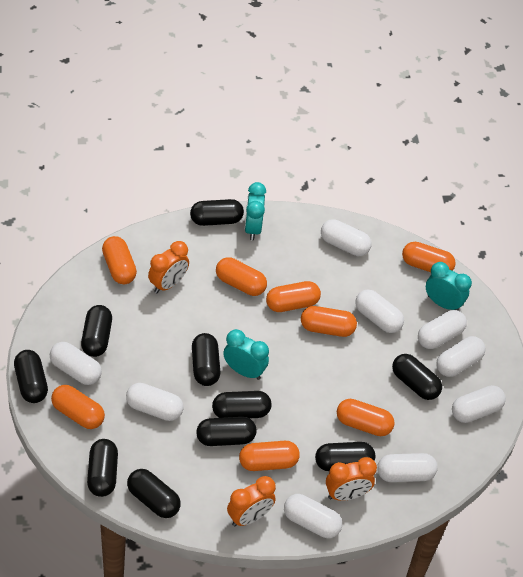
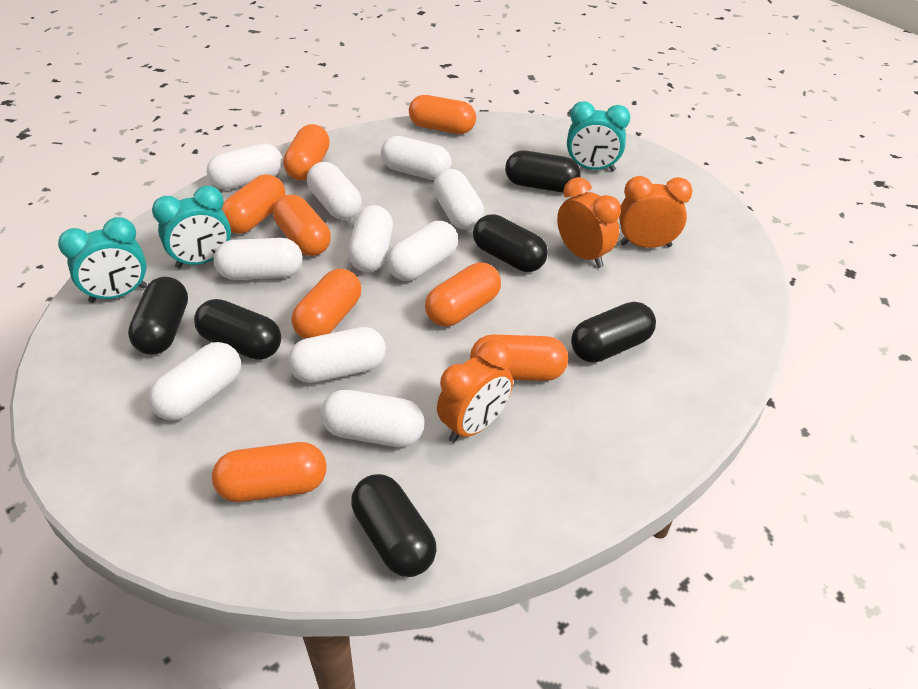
black capsule: [14,350,48,403] [81,305,112,357] [87,439,118,497] [127,469,181,518] [190,199,244,226] [192,333,220,386] [196,417,257,446] [212,391,271,418] [315,442,375,471] [392,354,442,400] = 10 -> [128,277,188,355] [194,299,281,360] [351,474,437,577] [473,214,548,272] [505,150,581,192] [571,302,656,362] = 6
white capsule: [50,342,102,385] [126,383,183,421] [284,494,342,538] [321,219,371,256] [355,289,404,333] [377,453,438,482] [418,310,467,349] [436,336,485,377] [452,385,506,423] = 9 -> [148,342,241,421] [207,144,283,190] [213,238,303,280] [288,327,386,383] [307,162,362,220] [320,390,425,447] [348,205,393,272] [381,136,452,180] [387,221,458,281] [433,169,484,230] = 10

